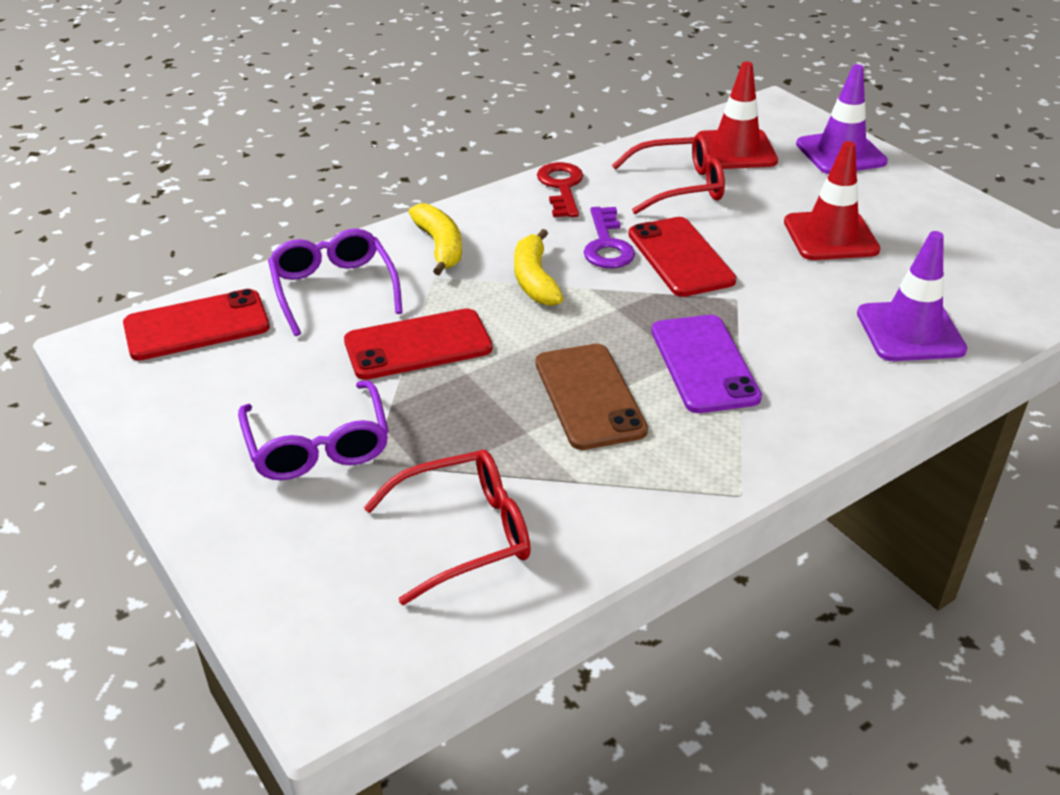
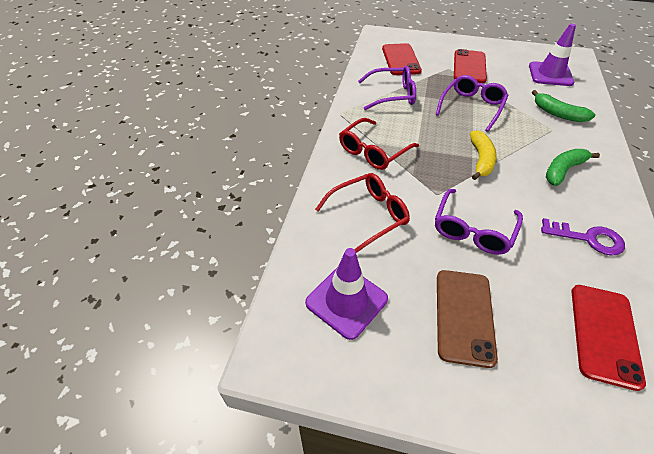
green banana: none = 0 -> [532,90,595,122] [546,149,600,186] = 2
purple glasses: [238,380,389,480] [268,229,403,336] = 2 -> [358,66,416,110] [435,189,523,255] [436,75,509,132] = 3
purple phone: [651,315,762,413] = 1 -> none = 0
red key: [537,162,583,217] = 1 -> none = 0
red traffic cone: [696,62,778,169] [784,141,880,260] = 2 -> none = 0
yellow banana: [409,204,462,275] [514,229,564,306] = 2 -> [470,130,497,180] = 1

